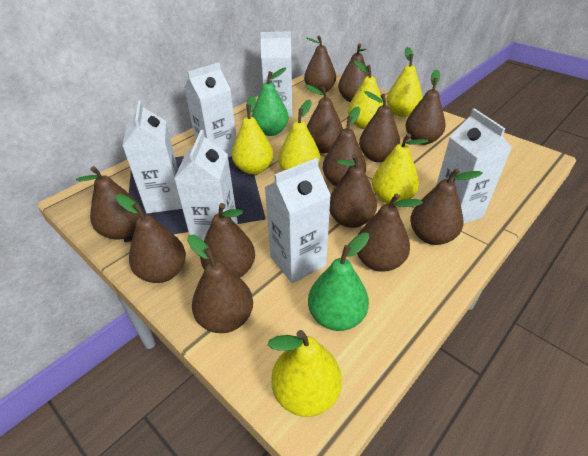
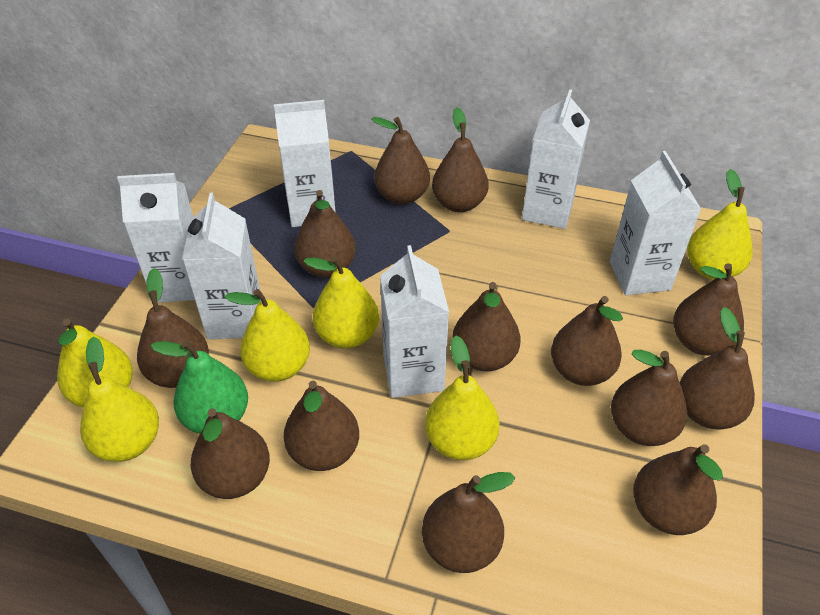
green pear: [252,68,289,136] [308,233,369,331] = 2 -> [151,340,248,434] = 1

